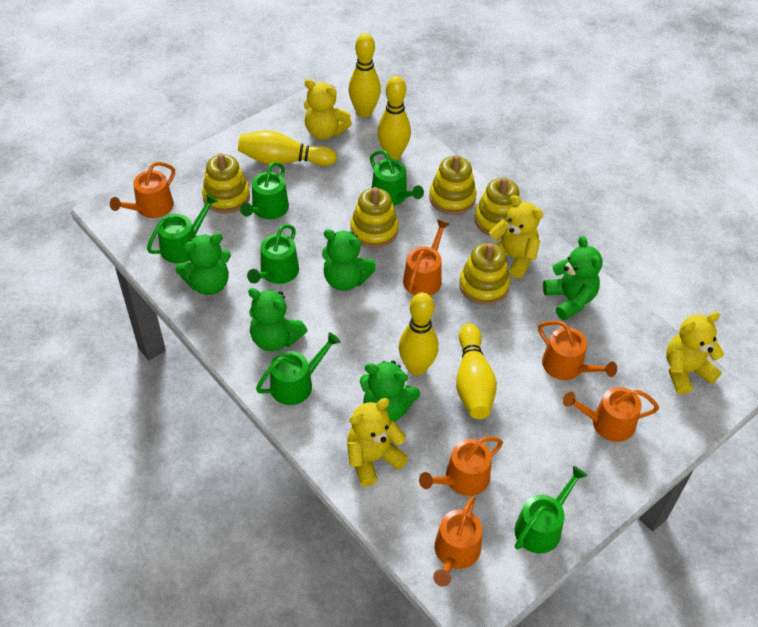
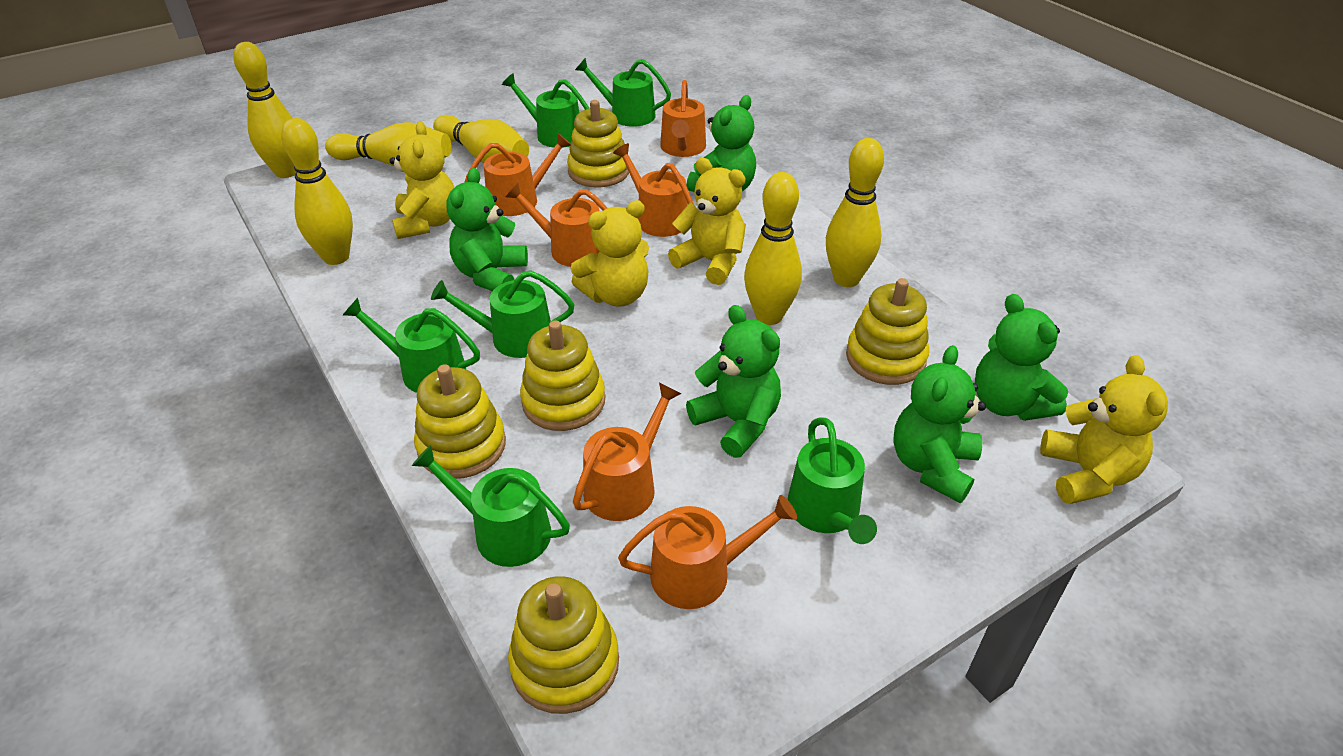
yellow bowling pin: [238,130,337,166] [349,33,381,117] [377,76,411,160] [399,292,439,376] [456,323,497,419] = 5 -> [234,42,296,178] [281,118,353,265] [325,122,451,166] [433,115,529,163] [744,172,802,325] [826,138,884,287] = 6

